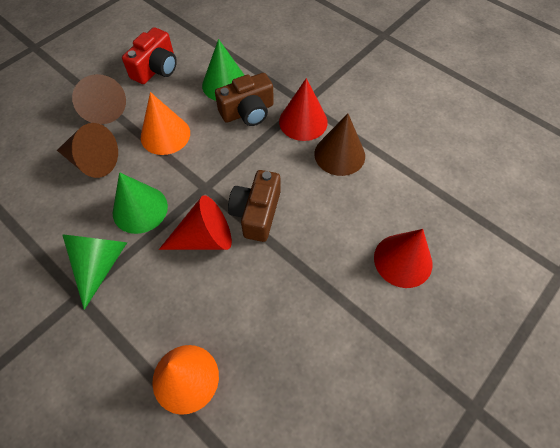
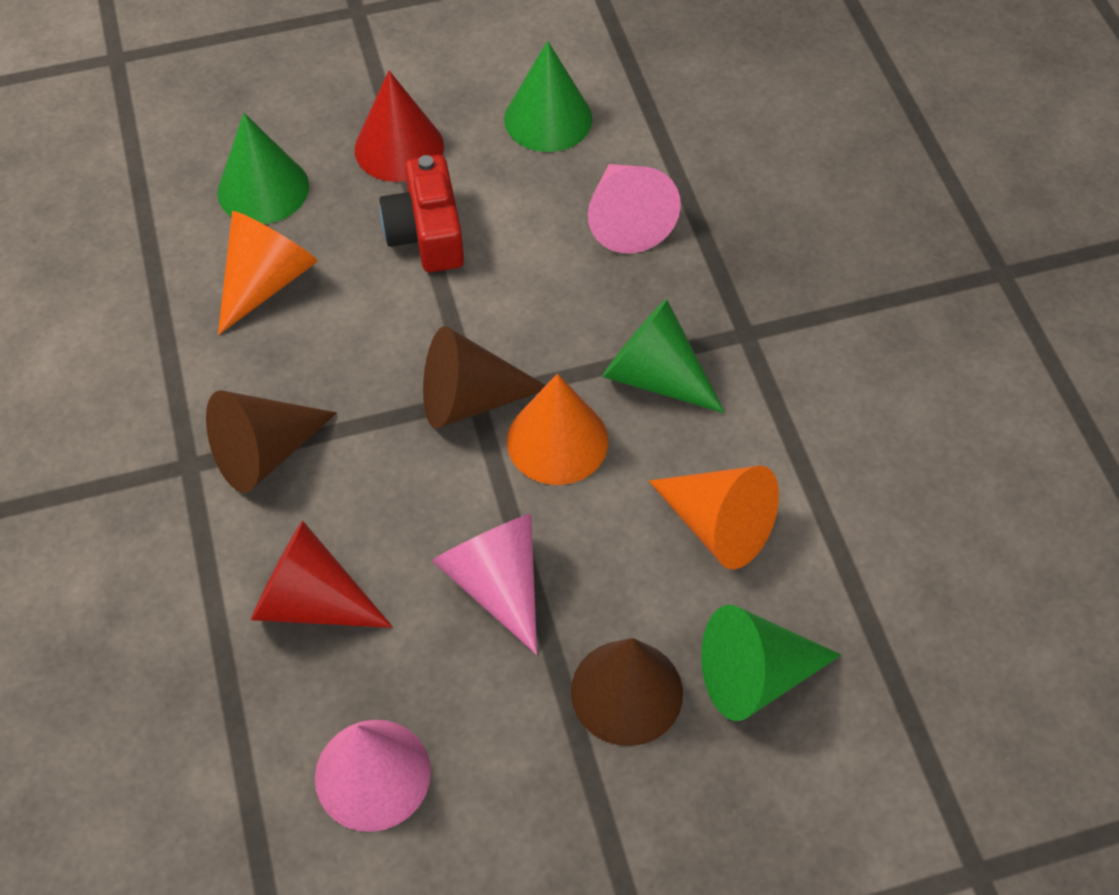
brown camera: [215,73,274,126] [228,170,280,242] = 2 -> none = 0
green cone: [62,234,127,310] [113,172,168,234] [202,39,244,101] = 3 -> [217,113,309,224] [504,41,592,152] [602,299,725,413] [701,605,841,721] = 4
orange cone: [141,92,190,155] [152,345,219,415] = 2 -> [218,211,318,335] [507,374,608,485] [649,466,779,569] = 3
pink cone: none = 0 -> [315,720,431,832] [432,514,537,655] [588,164,681,254] = 3
red cone: [159,195,232,250] [279,78,328,141] [374,229,432,288] = 3 -> [251,520,393,628] [355,71,444,182] = 2

